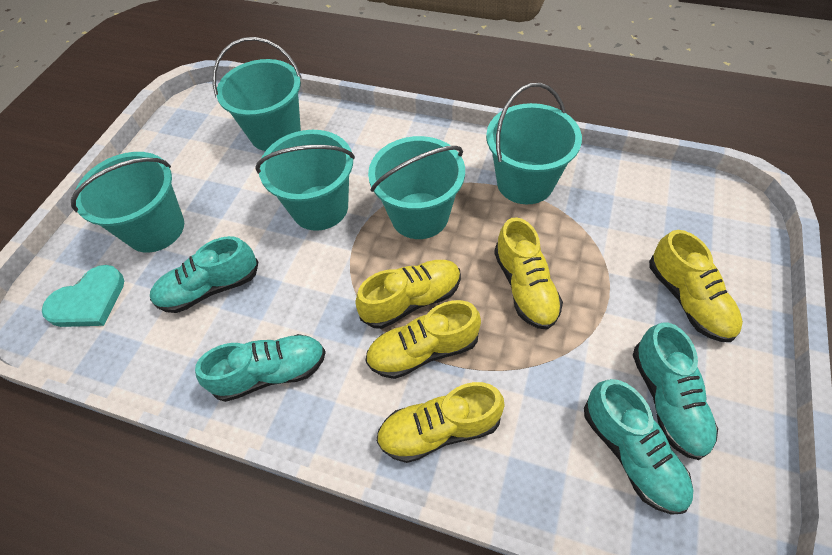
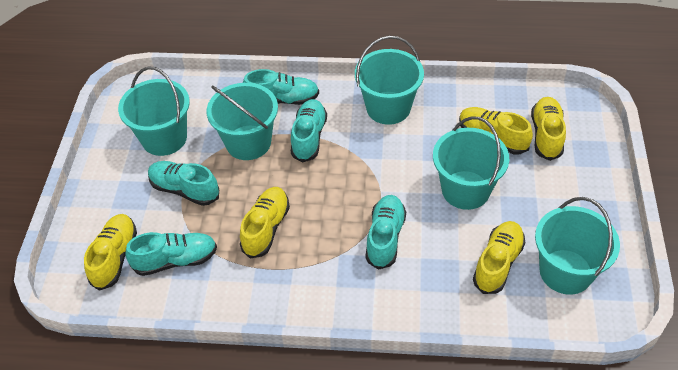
turquoise heart: [42,265,124,327] = 1 -> none = 0
turquoise shoe: [150,236,258,313] [195,334,326,402] [584,379,693,515] [633,322,718,460] = 4 -> [125,232,217,276] [148,161,219,206] [243,69,319,105] [291,99,327,162] [366,195,406,270] = 5

